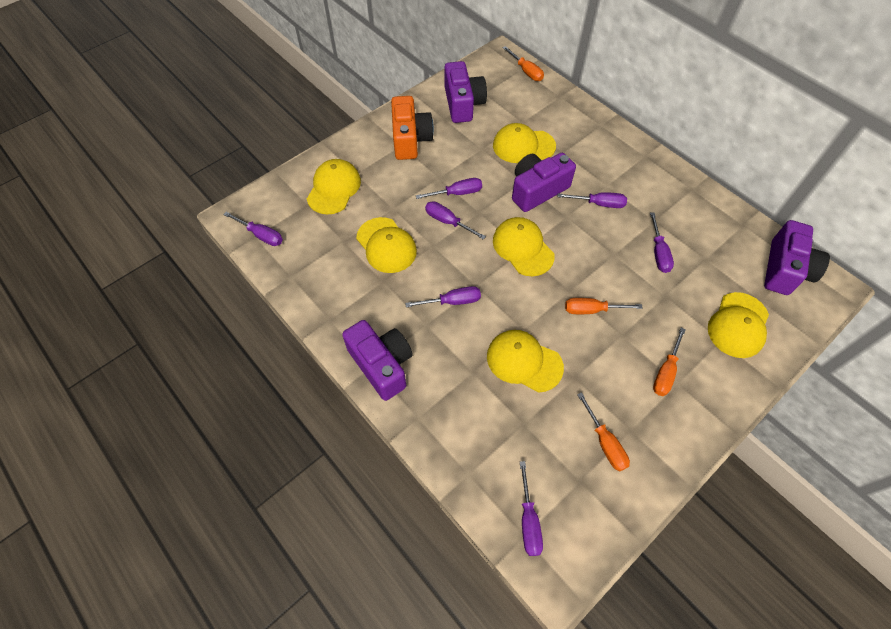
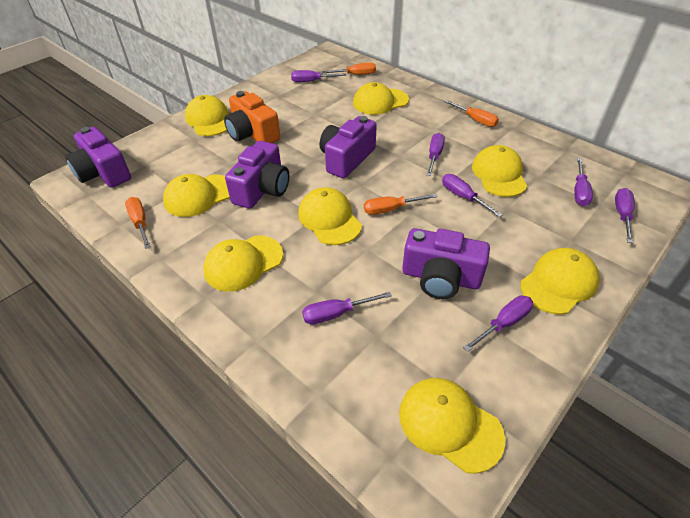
yellow cap: [307,159,361,214] [356,217,417,273] [487,330,564,393] [493,123,556,163] [493,217,555,276] [708,292,769,358] = 6 -> [163,174,230,217] [185,95,229,136] [203,236,283,292] [298,187,362,245] [353,82,409,115] [399,378,505,474] [472,145,527,197] [520,248,600,315] = 8

